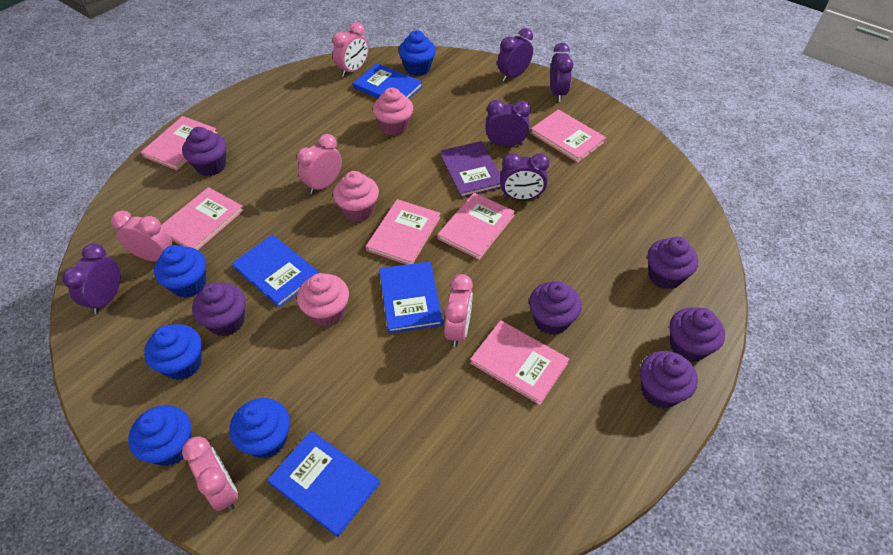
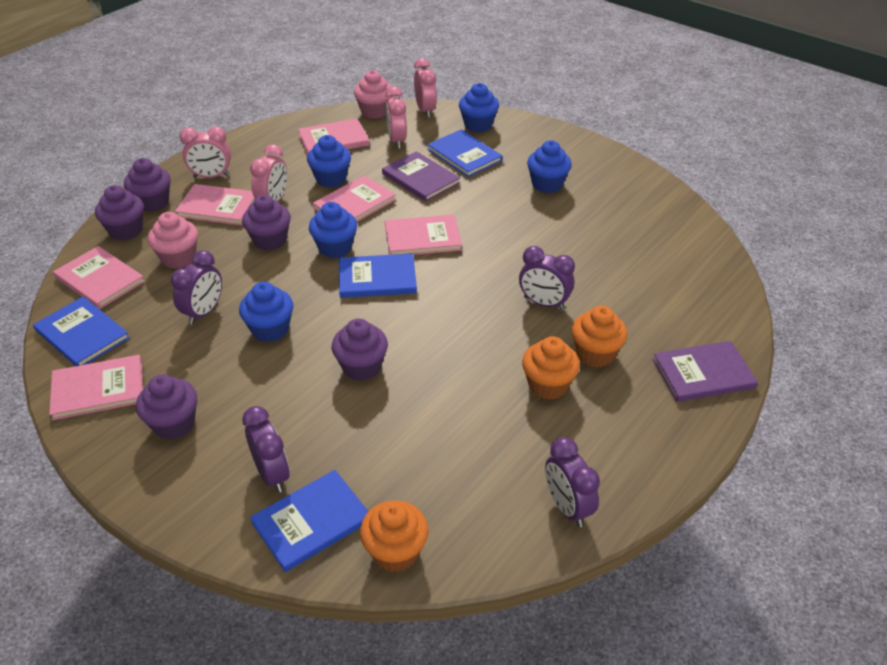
orange cupcake: none = 0 -> [360,501,429,572] [522,336,580,400] [572,306,627,367] = 3
pink clock: [111,210,172,262] [182,436,238,511] [297,134,342,194] [332,22,369,77] [444,274,473,347] = 5 -> [180,126,231,178] [250,144,287,202] [385,86,407,149] [414,58,437,118] = 4
pink cupcake: [297,273,349,327] [333,171,379,222] [373,88,413,136] = 3 -> [148,212,198,269] [354,70,392,119] = 2
purple book: [440,141,501,198] = 1 -> [382,151,460,202] [653,341,758,402] = 2
purple clock: [62,243,121,314] [486,100,531,147] [497,28,533,82] [500,153,549,200] [550,43,573,102] = 5 -> [171,250,222,325] [242,406,290,493] [519,246,575,310] [545,437,600,527] = 4
purple cupcake: [182,127,226,176] [192,282,246,336] [529,281,582,335] [640,351,698,408] [647,237,698,289] [670,307,725,362] = 6 -> [95,185,144,241] [124,158,171,212] [136,374,197,440] [242,195,291,251] [332,319,388,381] = 5

